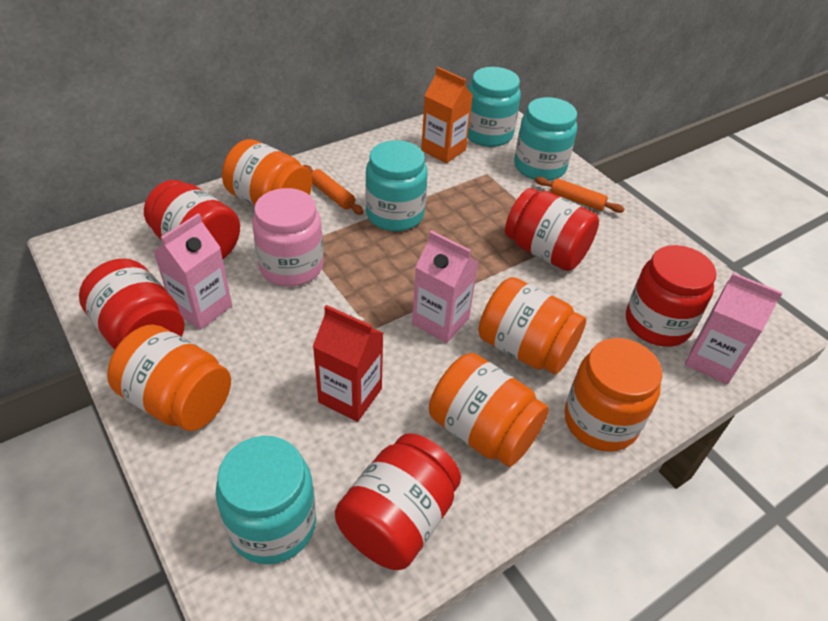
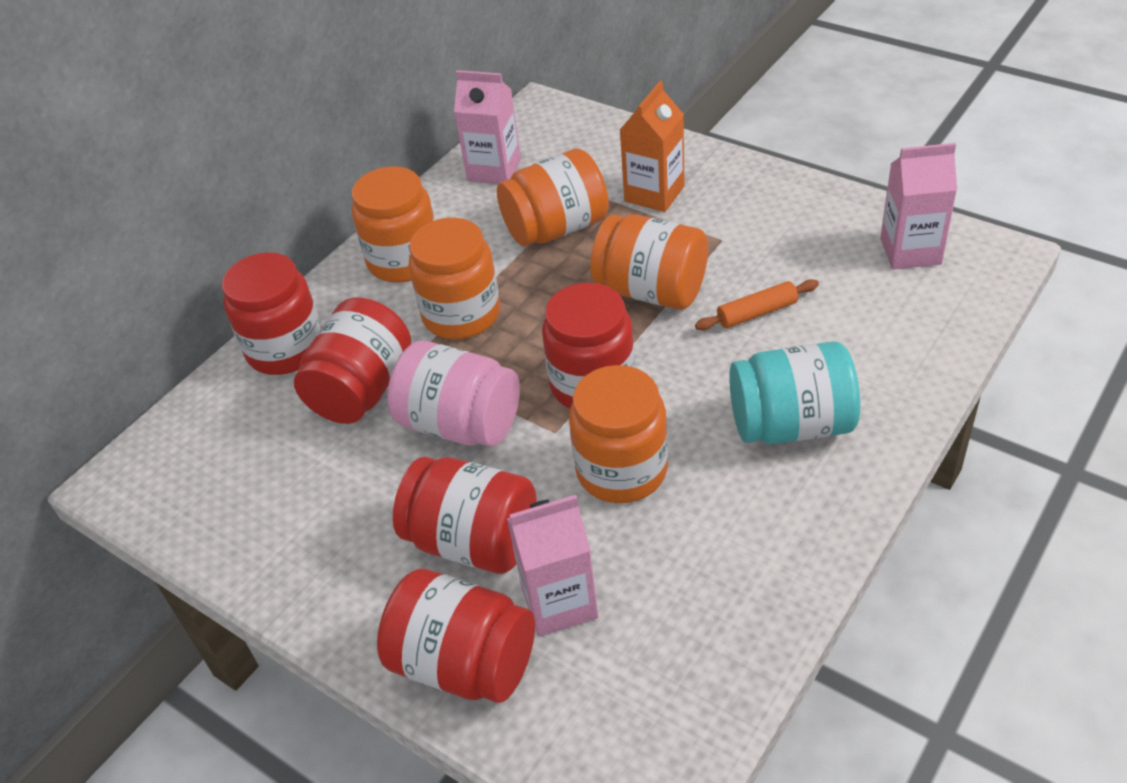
orange rolling pin: [303,165,364,215] [535,177,624,213] = 2 -> [695,279,819,330] = 1
red carton: [313,305,383,422] = 1 -> none = 0
turquoise jar: [216,436,316,564] [365,140,428,231] [468,67,521,147] [514,97,577,181] = 4 -> [729,341,860,444] = 1

